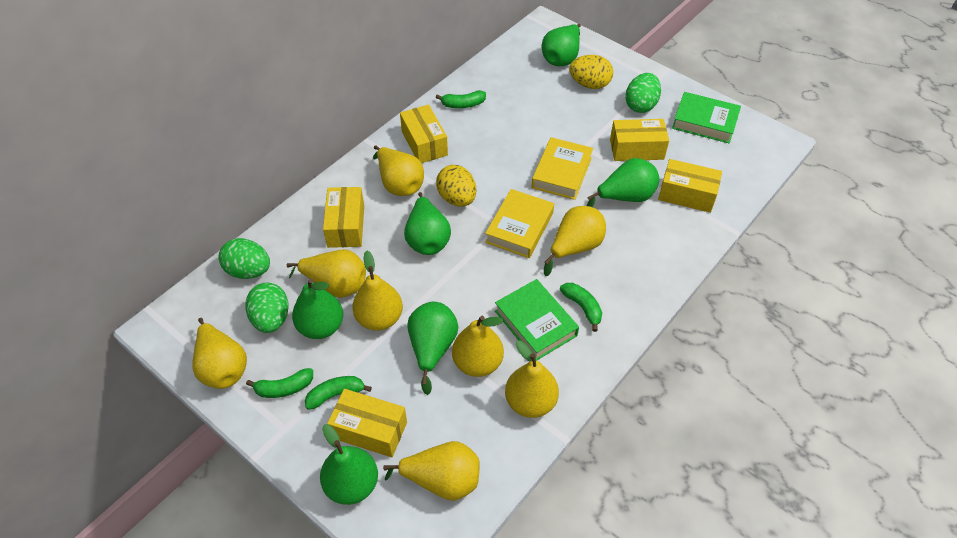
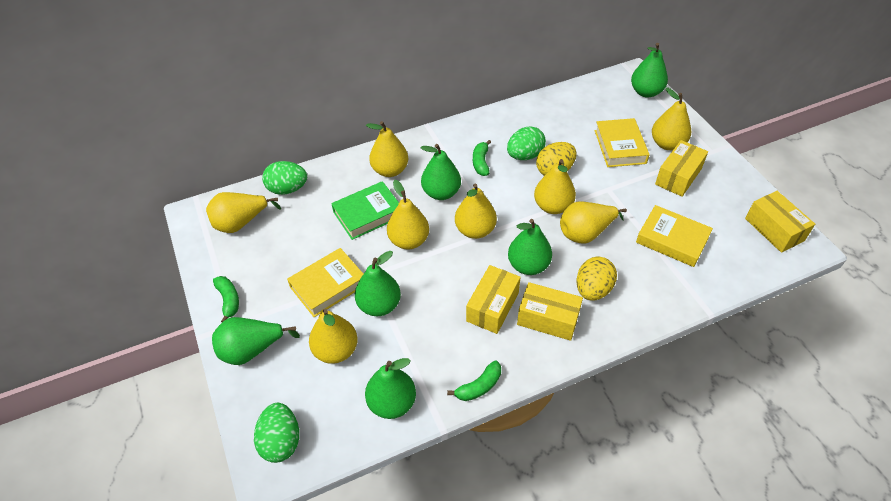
green banana: [246,368,313,398] [305,376,372,410] [436,90,486,108] [560,283,602,332] = 4 -> [213,276,239,322] [447,360,501,401] [473,140,491,176] = 3
green book: [495,279,579,361] [672,92,741,143] = 2 -> [331,181,399,240] = 1
yellow book: [485,189,554,258] [532,137,593,200] = 2 -> [287,248,363,317] [595,118,650,167] [636,205,713,267] = 3
yellow box: [323,187,364,248] [327,389,407,457] [400,104,448,163] [610,119,669,161] [658,159,722,213] = 5 -> [466,265,521,334] [517,282,583,341] [655,140,708,197] [745,191,815,253] = 4

